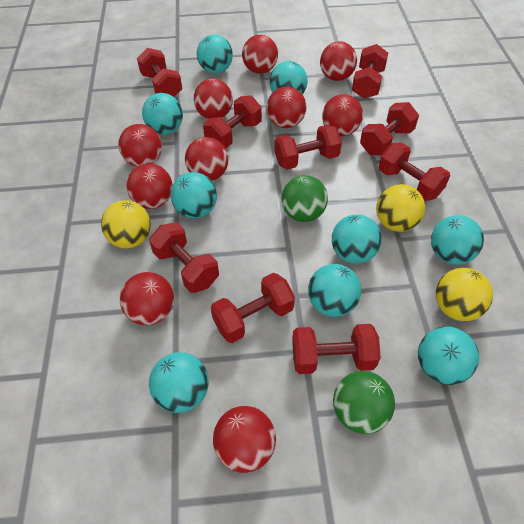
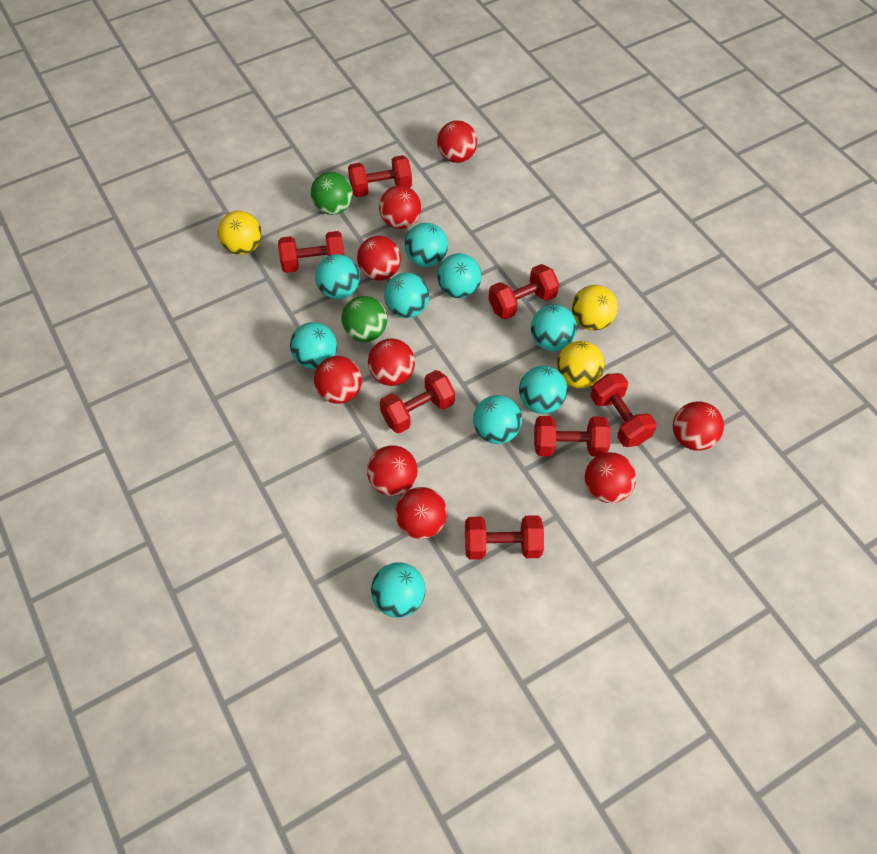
red ball: [119,124,162,167] [120,272,174,325] [126,163,173,209] [185,137,229,181] [194,78,233,119] [213,406,276,473] [242,35,278,74] [267,87,307,128] [320,41,357,81] [322,94,363,136] = 10 -> [314,356,362,404] [357,236,401,281] [367,446,418,496] [368,338,415,386] [379,185,421,229] [395,487,447,539] [437,120,477,163] [584,452,636,503] [673,401,724,451] = 9
red dumbbell: [137,48,182,97] [149,222,219,293] [203,95,262,149] [211,273,295,343] [274,125,342,170] [292,324,381,374] [352,44,388,99] [360,102,419,156] [379,143,450,201] = 9 -> [278,231,344,273] [348,155,412,197] [380,370,455,434] [465,515,544,560] [488,264,559,320] [534,416,610,457] [590,373,657,447] = 7

